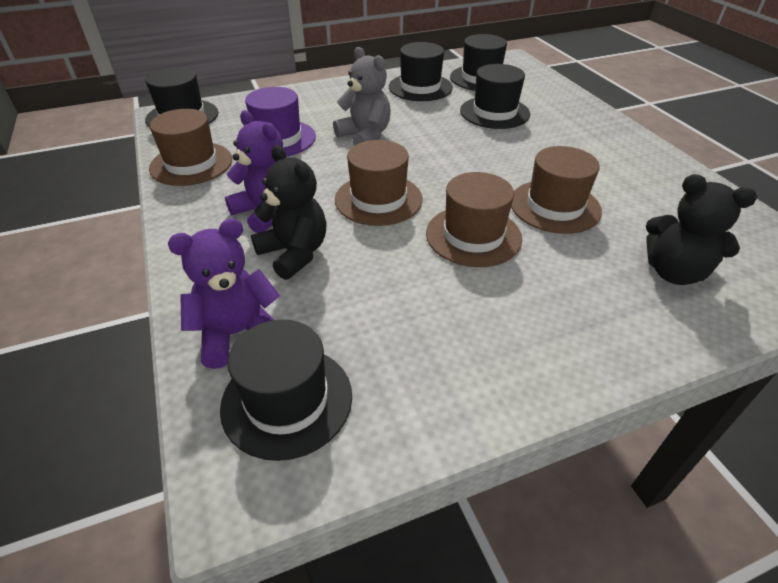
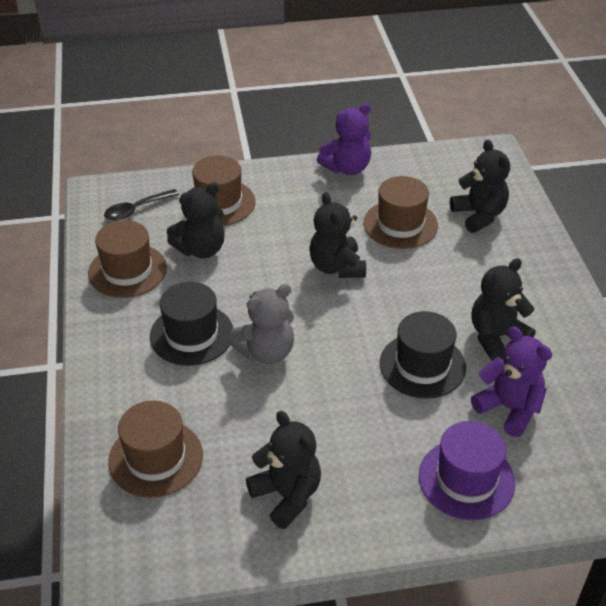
black hat: [145,67,218,128] [220,319,352,461] [389,42,453,101] [450,34,507,91] [460,64,530,129] = 5 -> [150,282,233,366] [380,311,466,399] = 2
black spoon: none = 0 -> [104,189,179,221] = 1
black teddy bear: [251,145,327,280] [646,174,757,285] = 2 -> [167,182,224,258] [246,411,321,529] [309,192,366,278] [450,140,510,233] [471,258,536,361] = 5

